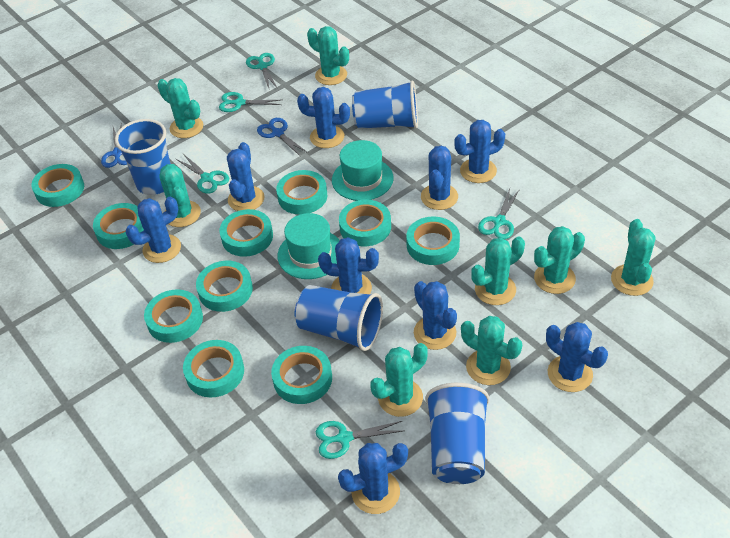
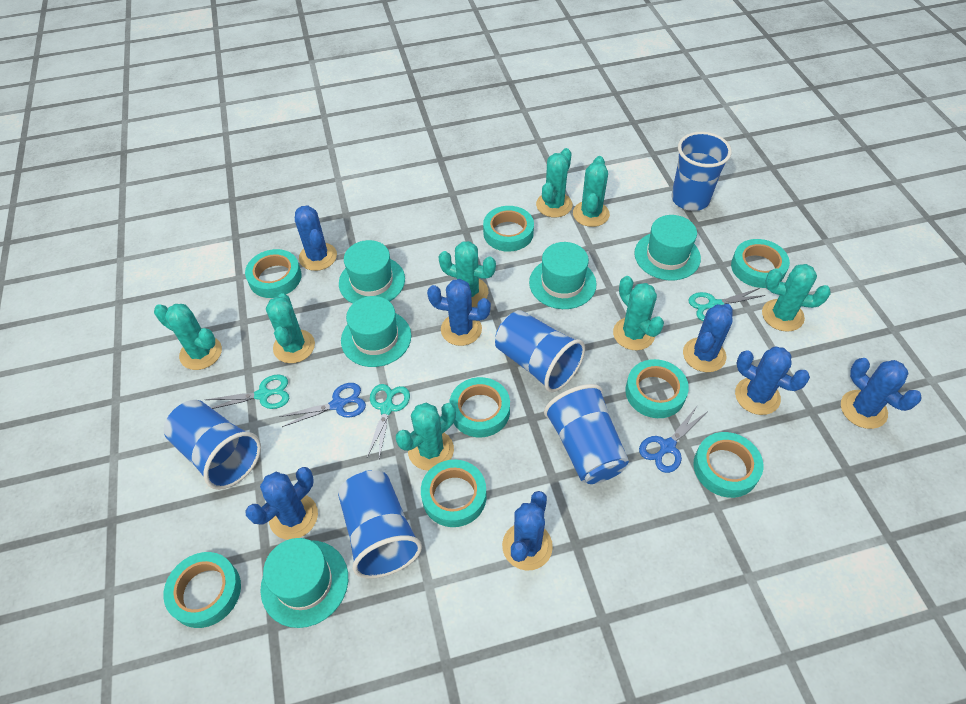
blue cactus: [126,197,181,263] [227,142,265,211] [297,87,350,148] [318,237,379,294] [338,443,408,514] [414,281,457,350] [421,146,458,210] [454,120,505,183] [546,322,608,392] = 9 -> [246,467,318,540] [295,205,337,271] [427,279,491,346] [502,491,553,570] [683,304,733,372] [735,347,810,415] [841,358,921,429] = 7
blue cup: [115,119,171,195] [295,285,383,351] [352,80,418,129] [425,383,490,484] = 4 -> [164,400,261,490] [338,470,422,579] [495,310,585,393] [544,384,629,484] [671,132,732,211] = 5
turquoise hat: [278,213,340,279] [332,140,394,201] = 2 -> [261,538,348,628] [339,240,405,304] [341,296,411,367] [529,242,597,309] [634,215,701,280] = 5
turquoise scissors: [176,154,229,194] [219,92,282,112] [246,53,278,89] [316,421,405,459] [478,189,520,239] = 5 -> [205,375,289,409] [367,384,410,458] [688,288,766,321] = 3
turquoise tape: [31,164,84,207] [93,203,144,249] [144,289,203,343] [183,340,244,397] [196,261,253,312] [219,209,273,257] [271,346,332,404] [276,170,327,215] [339,200,391,246] [406,217,460,265] = 10 -> [163,552,241,628] [245,249,302,298] [421,460,487,527] [449,377,510,437] [483,206,534,252] [625,359,689,418] [693,432,763,498] [731,239,790,288] = 8

